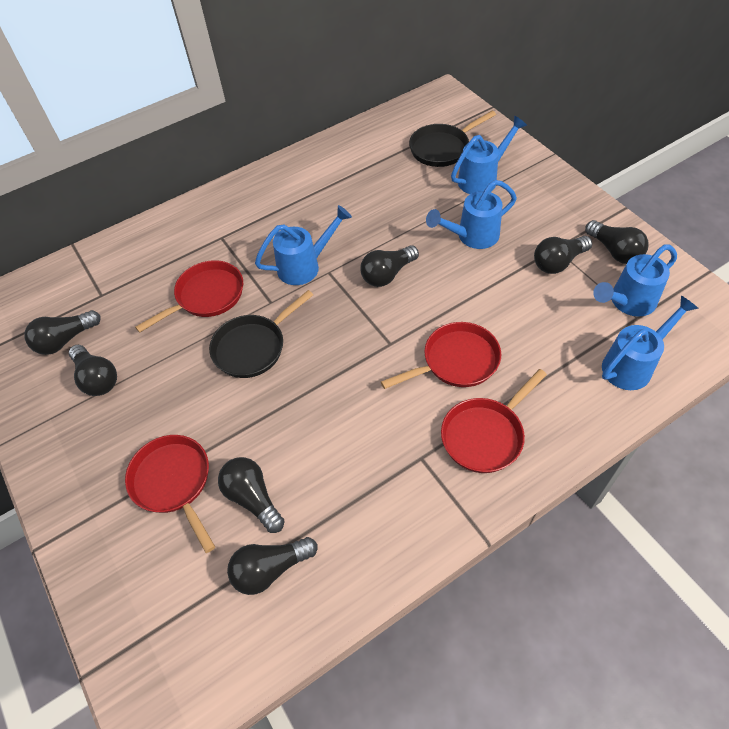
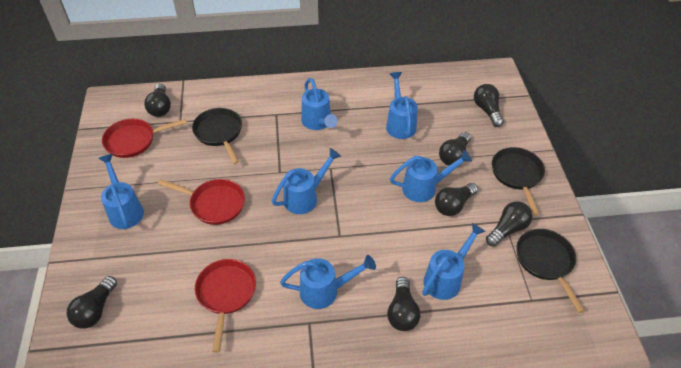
black pan: [209,290,313,378] [409,111,496,167] = 2 -> [192,108,242,164] [492,147,545,215] [516,229,585,313] = 3
blue watering can: [255,205,352,285] [426,180,517,249] [451,116,527,194] [593,245,677,317] [602,295,699,390] = 5 -> [99,154,144,229] [272,148,341,214] [280,255,376,309] [301,78,338,130] [386,72,418,139] [390,150,472,202] [422,223,486,300] = 7
red pan: [125,435,215,553] [135,260,243,333] [381,322,501,389] [441,369,547,473] = 4 -> [102,119,187,158] [158,179,245,225] [195,259,256,353] = 3

